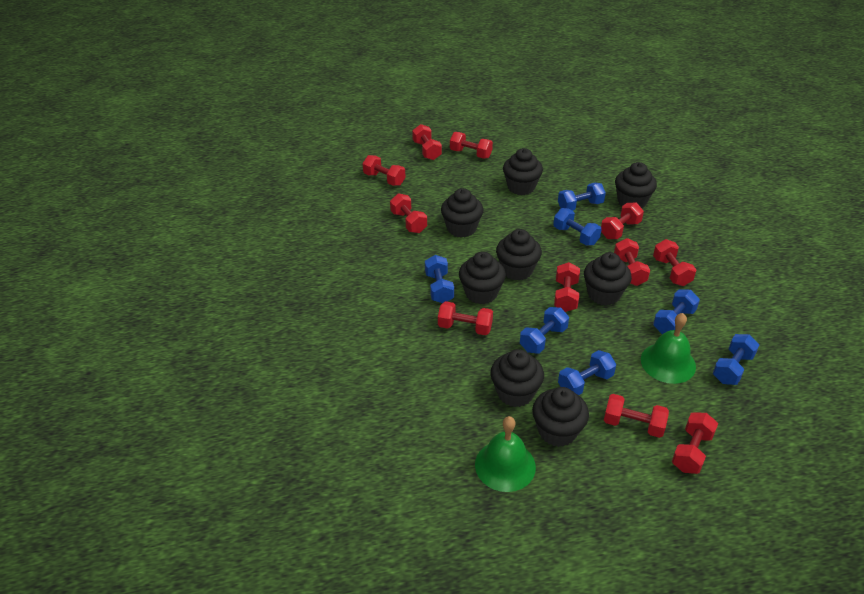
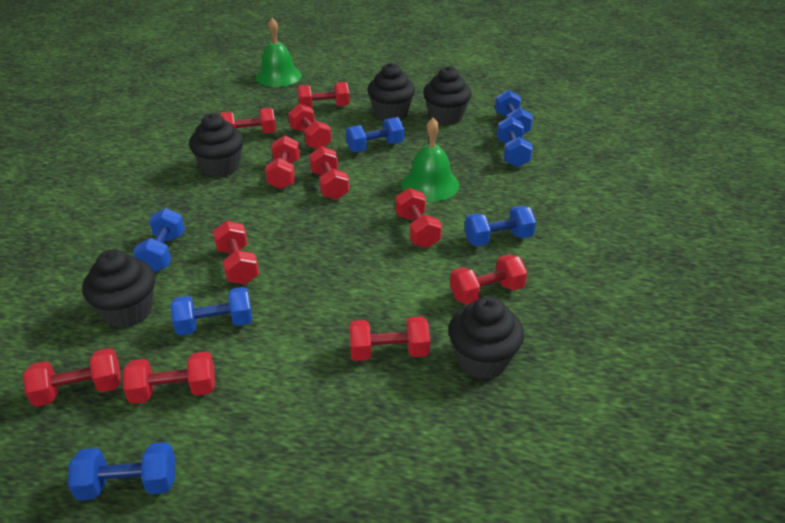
black cupcake: [441,188,484,238] [459,251,506,304] [490,349,544,407] [496,229,542,281] [503,148,543,195] [532,387,589,447] [584,252,632,305] [615,162,657,208] = 8 -> [82,249,155,328] [189,113,244,177] [367,63,415,120] [423,66,472,125] [449,296,524,379] = 5

